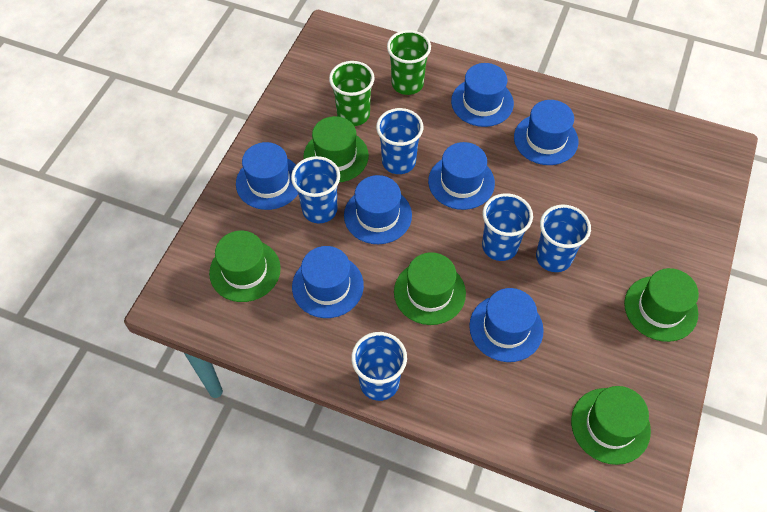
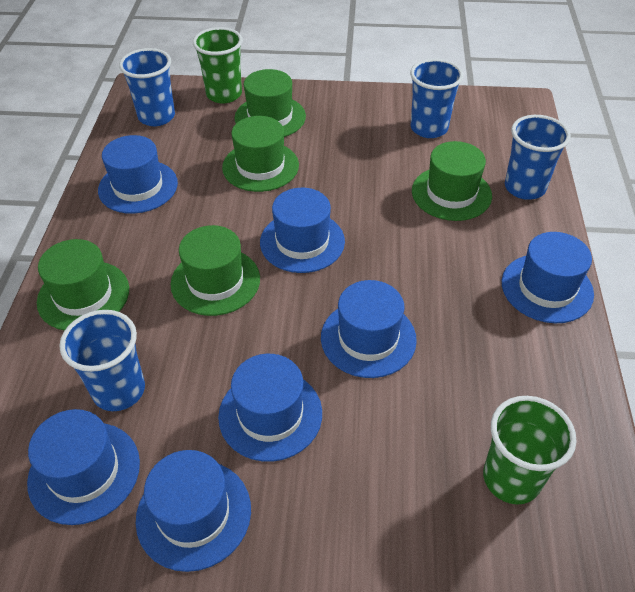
blue cup: [291,156,340,223] [351,332,407,401] [376,108,424,174] [482,193,533,261] [536,204,591,272] = 5 -> [59,310,145,411] [119,48,175,126] [410,59,463,138] [505,115,571,200] = 4

